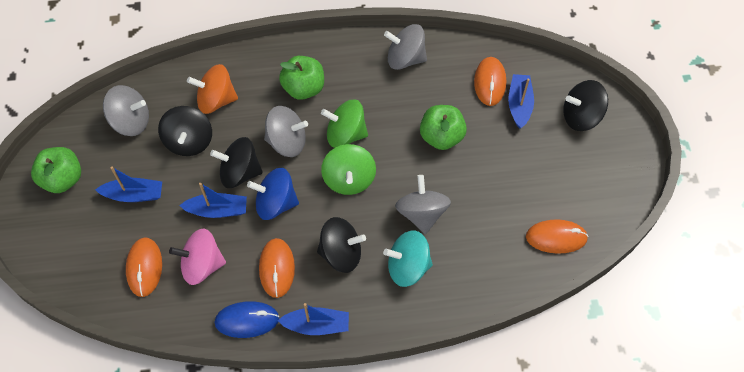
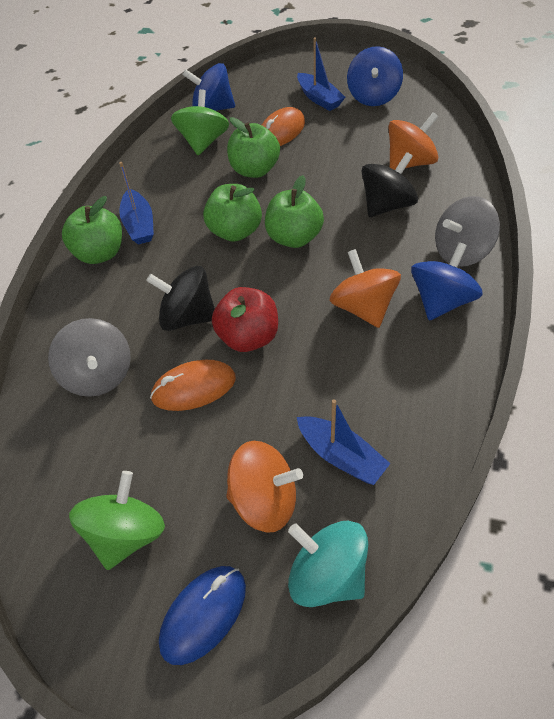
black spinning top: [158,106,212,156] [210,137,263,188] [317,217,366,273] [563,80,608,131] = 4 -> [146,266,215,331] [362,152,418,217] = 2
blue boat: [95,167,162,202] [179,183,247,218] [277,303,349,335] [508,74,534,129] = 4 -> [119,162,154,245] [297,38,345,111] [297,399,391,485] = 3
blue spinning top: [247,168,299,220] = 1 -> [182,63,235,111] [347,46,403,106] [411,242,483,320] = 3
green apple: [31,147,81,193] [279,56,324,100] [420,105,467,150] = 3 -> [62,196,122,264] [203,184,262,242] [227,117,280,178] [265,175,324,248] = 4
grey spinning top: [103,85,149,136] [264,106,308,157] [384,24,427,70] [395,175,451,234] = 4 -> [48,318,131,397] [435,196,500,267] = 2
orange mouse: [126,237,162,297] [259,238,295,298] [474,57,506,106] [526,219,589,254] = 4 -> [150,360,236,411] [262,107,305,146] = 2
orange spinning top: [187,64,238,114] = 1 -> [226,441,303,532] [329,249,401,328] [389,112,438,170] = 3
pink spinning top: [169,228,226,285] = 1 -> none = 0
red apple: none = 0 -> [212,287,278,352] = 1

